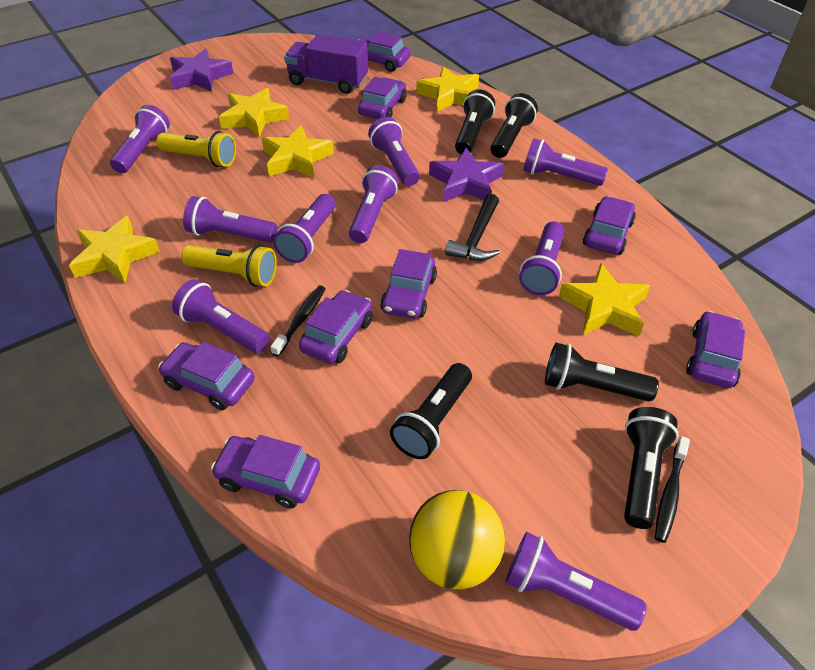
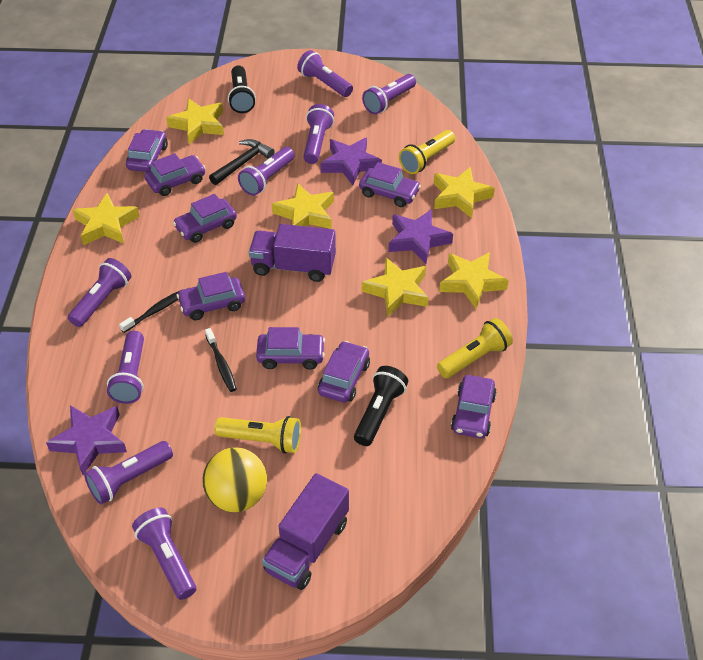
black flashlight: [390,363,472,459] [455,89,495,154] [490,93,538,158] [545,343,659,401] [624,407,678,529] = 5 -> [228,66,256,113] [354,366,408,446] = 2
purple flashlight: [110,105,170,173] [172,279,270,353] [183,196,277,243] [273,194,335,263] [349,165,399,243] [368,117,420,186] [506,532,647,631] [519,221,564,295] [523,138,608,186] = 9 -> [68,258,131,327] [84,441,173,504] [107,331,144,404] [132,508,196,600] [238,147,294,196] [297,50,353,97] [303,104,334,164] [362,74,416,114] = 8
purple star: [170,48,234,92] [429,148,504,202] = 2 -> [46,405,127,475] [320,137,382,185] [388,209,453,264] = 3
purple truck: [284,34,368,94] = 1 -> [249,224,336,282] [262,473,349,590] = 2
yellow flashlight: [156,131,236,167] [181,245,277,287] = 2 -> [214,416,301,453] [399,130,455,174] [437,318,513,378] = 3
yellow star: [69,216,160,283] [219,88,289,137] [262,125,334,178] [416,66,479,112] [559,263,650,336] = 5 -> [73,193,140,245] [166,98,224,144] [272,183,334,229] [362,258,428,317] [434,167,495,218] [439,252,509,309] = 6

